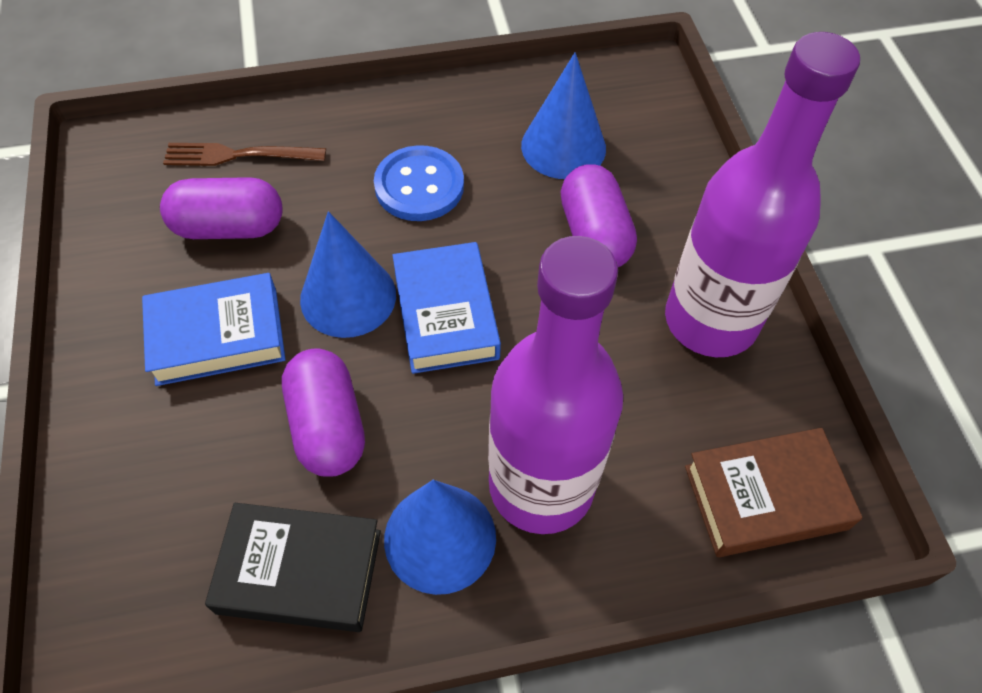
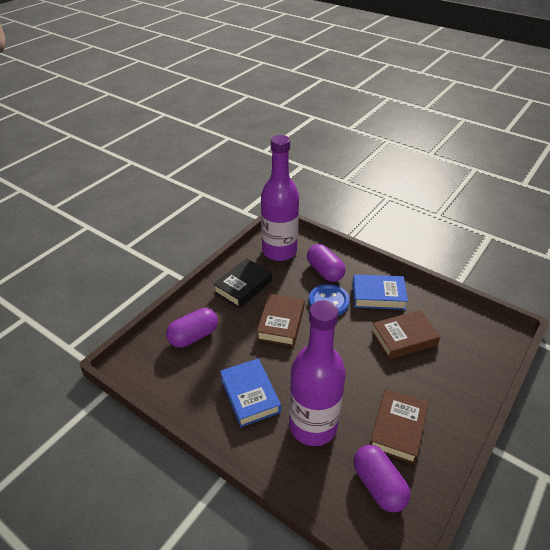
blue cone: [300,211,396,338] [384,480,496,595] [521,52,606,179] = 3 -> none = 0
brown book: [685,428,862,557] = 1 -> [257,293,305,347] [369,389,428,464] [371,310,440,360] = 3
brown fork: [163,143,326,166] = 1 -> none = 0

